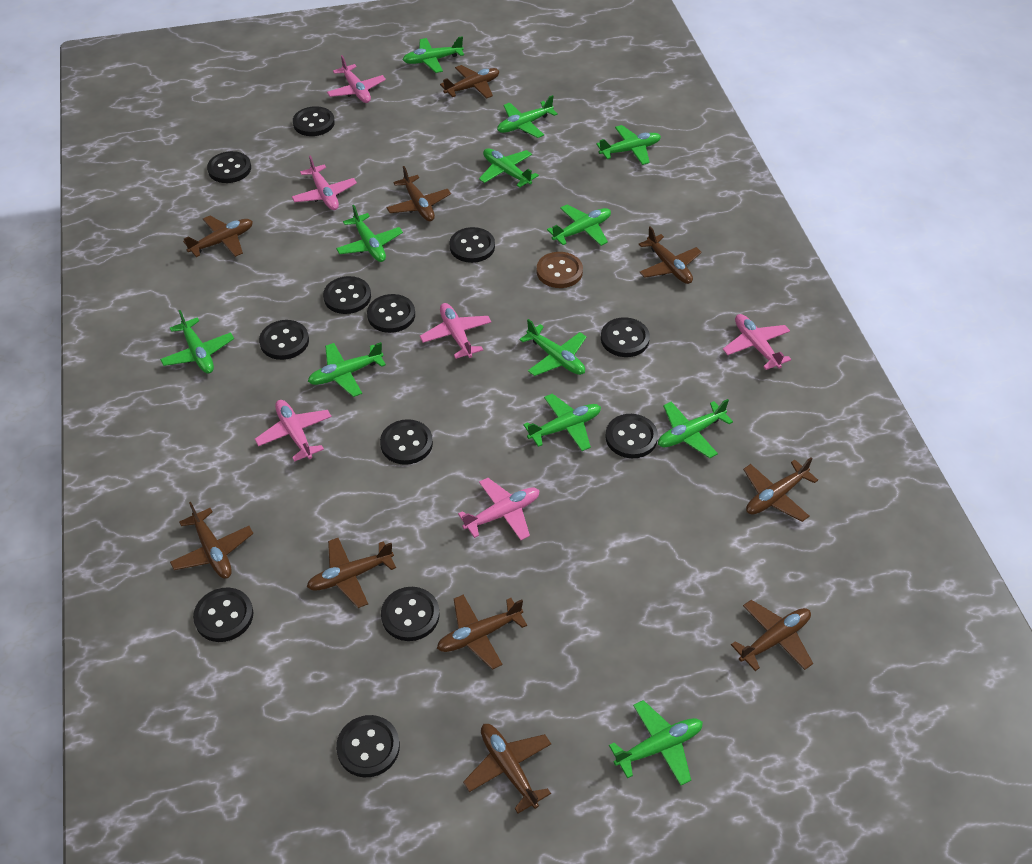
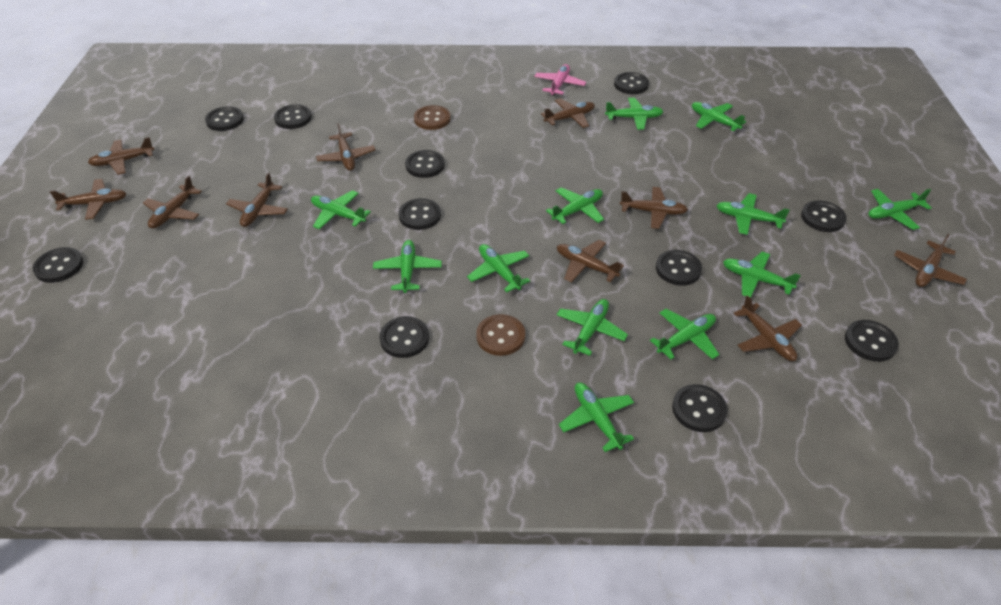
black button: [193,588,253,642] [207,151,251,183] [259,320,309,360] [293,106,335,136] [323,276,371,314] [336,715,400,777] [367,294,415,333] [380,419,433,465] [381,587,440,641] [449,227,495,263] [601,317,650,357] [605,414,658,458] = 12 -> [33,247,83,283] [205,106,244,131] [274,104,312,129] [379,316,429,358] [399,198,441,230] [405,150,445,178] [614,72,649,94] [656,250,702,286] [672,384,728,432] [801,200,847,232] [845,320,899,362] = 11
brown button: [537,252,583,288] = 1 -> [414,105,451,130] [476,314,525,356] = 2
pink plane: [255,400,332,462] [292,156,357,210] [327,55,386,103] [420,303,491,359] [458,478,540,540] [723,314,791,370] = 6 -> [534,64,586,96] = 1

